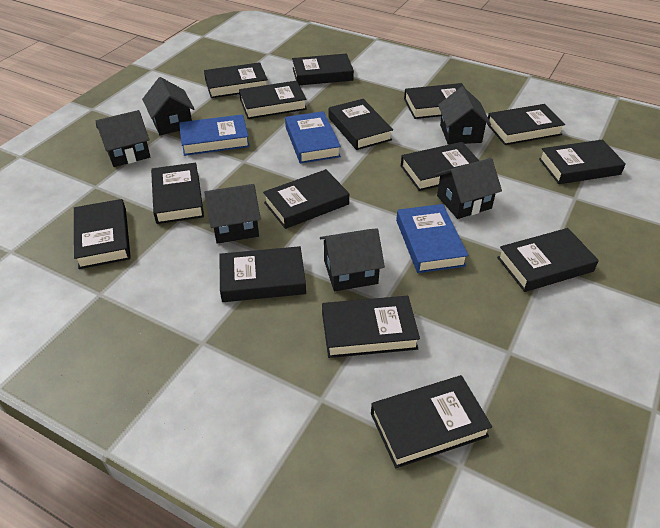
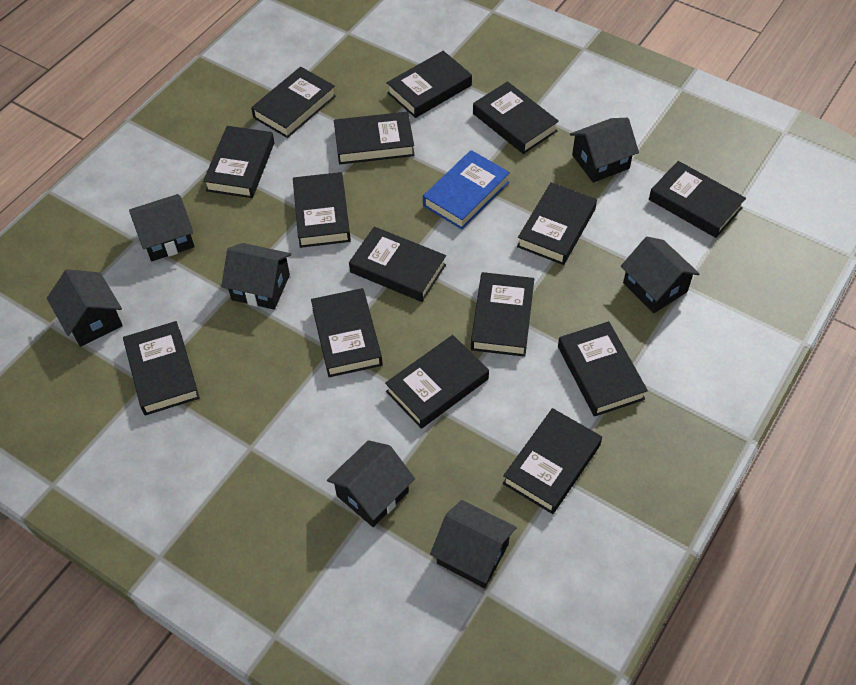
black house: [96,110,150,167] [142,77,195,135] [204,184,261,244] [320,228,385,291] [435,158,502,219] [438,86,491,145] = 6 -> [47,269,123,347] [129,194,195,261] [221,243,291,310] [327,440,415,527] [430,500,517,588] [570,118,639,183] [621,237,700,313] = 7
blue book: [179,114,250,156] [285,111,341,164] [396,204,468,273] = 3 -> [423,150,510,229] = 1

